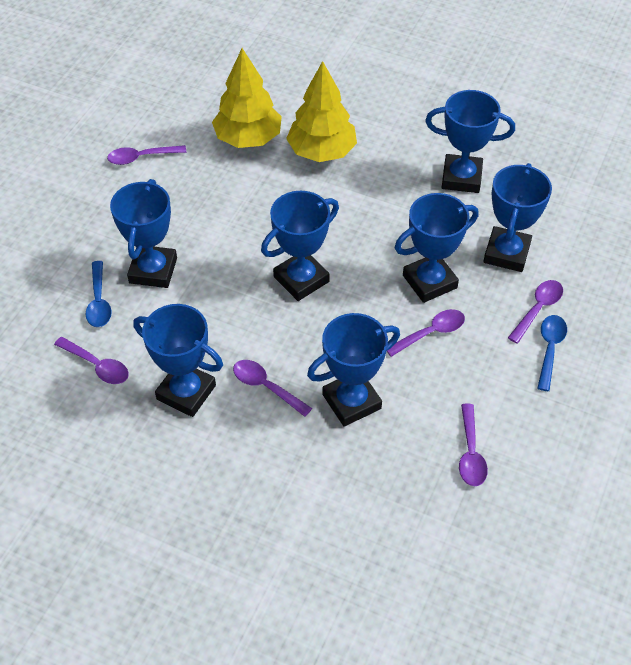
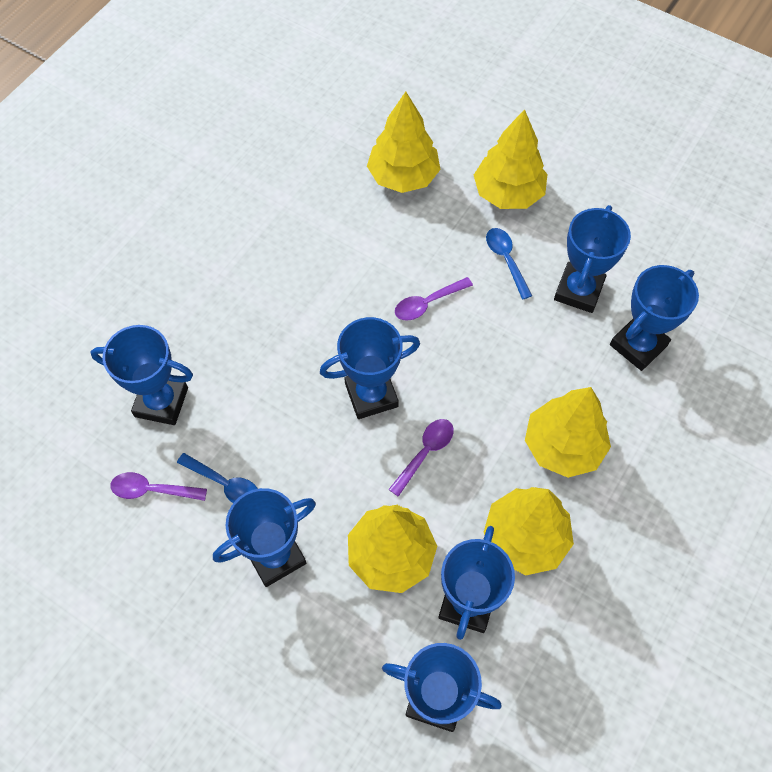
purple spoon: [54,337,129,384] [107,145,187,165] [233,360,312,417] [387,309,465,357] [459,404,488,486] [508,280,563,344] = 6 -> [110,472,207,501] [388,419,454,497] [395,277,473,321] = 3
yellow tree: [212,48,282,148] [286,61,357,162] = 2 -> [348,505,437,593] [367,92,440,193] [474,109,548,209] [484,487,574,575] [525,387,611,478] = 5

